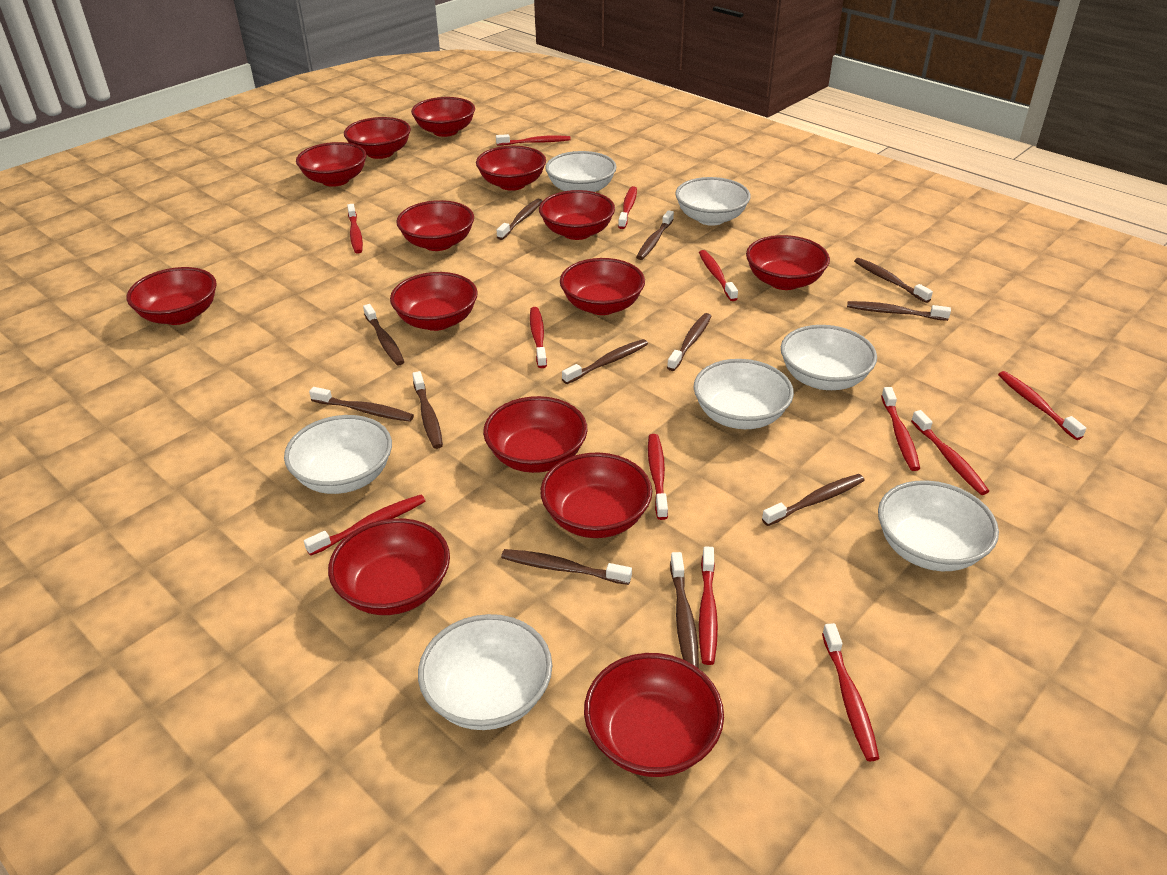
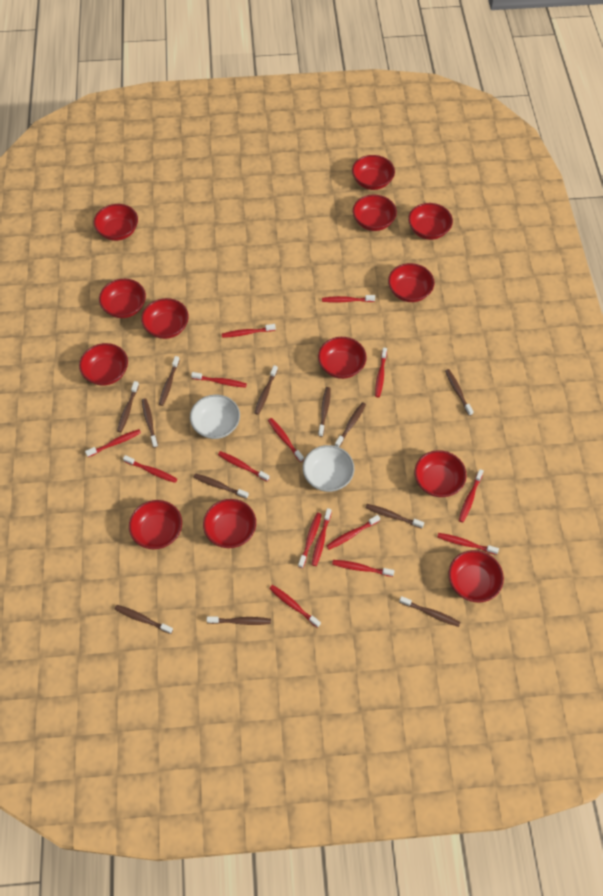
red bowl: [127,267,217,325] [296,142,367,187] [328,518,450,615] [344,117,411,159] [390,272,478,331] [396,200,474,251] [411,97,475,137] [476,146,546,191] [483,396,587,473] [539,190,615,240] [540,452,652,538] [560,258,645,315] [584,653,724,777] [746,235,830,290] = 14 -> [79,343,128,386] [93,204,138,241] [99,279,146,318] [129,500,182,549] [141,298,189,339] [203,499,256,548] [318,337,366,379] [352,155,395,190] [353,195,397,231] [388,263,435,302] [408,203,453,240] [414,450,467,497] [449,550,504,603] = 13
red toothbrush: [304,495,425,556] [347,204,363,254] [496,134,571,146] [530,307,547,368] [618,186,637,229] [648,434,668,520] [699,250,738,301] [699,546,718,665] [822,623,880,761] [881,387,920,471] [911,410,989,495] [998,371,1087,440] = 12 -> [85,429,141,457] [123,455,177,483] [191,372,247,388] [218,451,270,481] [222,324,276,338] [268,418,304,462] [269,585,321,628] [298,513,322,568] [312,508,332,566] [322,295,375,302] [327,515,380,550] [332,560,394,577] [375,348,387,397] [437,533,499,555] [459,469,484,523] = 15
white bowl: [284,415,392,494] [418,614,552,730] [545,151,616,192] [675,177,751,226] [694,359,794,429] [781,325,877,390] [878,480,999,571] = 7 -> [190,395,240,439] [303,445,354,492] = 2

